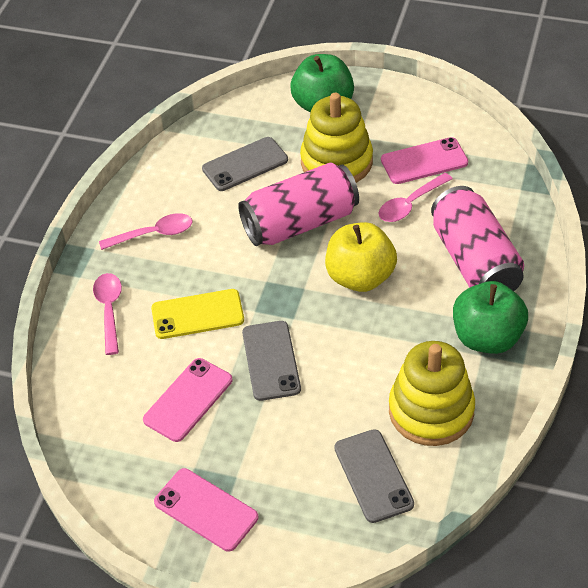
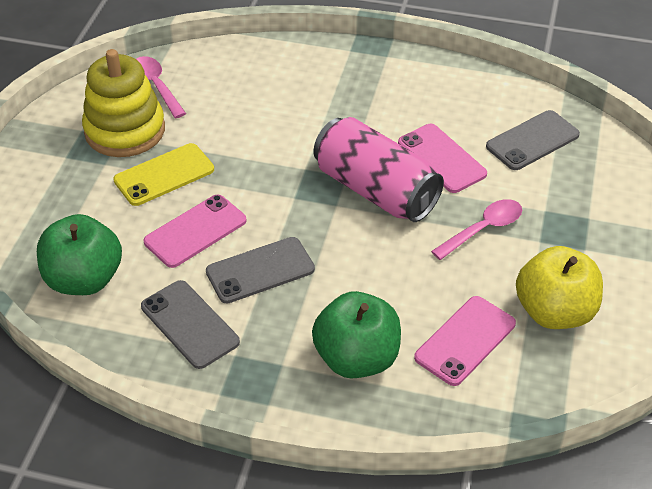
pink can: [238,163,359,246] [431,186,524,291] = 2 -> [314,117,444,222] = 1
pink spoon: [93,273,122,355] [99,213,192,250] [379,173,453,222] = 3 -> [136,56,186,118] [431,199,522,260] = 2
yellow stacking toy: [300,93,373,183] [389,341,475,446] = 2 -> [82,49,165,157] = 1

